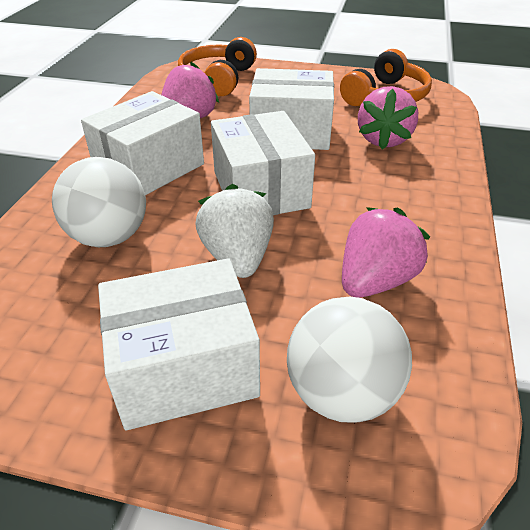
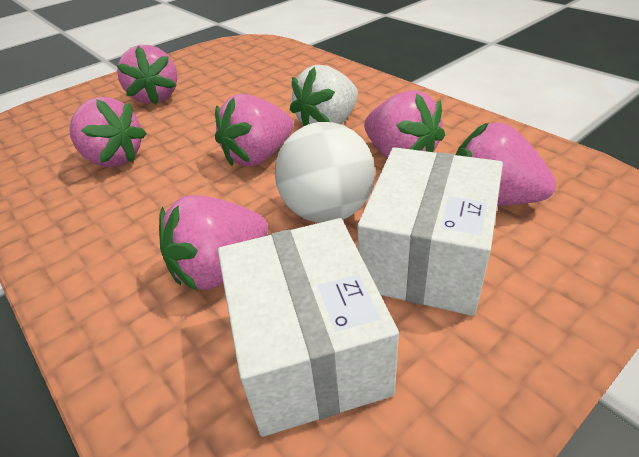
orange headphones: [178,37,257,96] [340,49,432,106] = 2 -> none = 0
pink strawberry: [161,62,219,118] [342,207,430,298] [358,86,418,150] = 3 -> [69,97,147,167] [117,45,177,105] [159,195,268,291] [215,94,293,167] [364,90,445,158] [455,123,556,206] = 6
white ball: [52,157,146,247] [287,297,412,423] = 2 -> [275,122,375,223] = 1
white box: [81,91,204,195] [98,258,260,430] [211,111,315,215] [249,68,334,150] = 4 -> [218,218,399,437] [357,147,503,316] = 2

